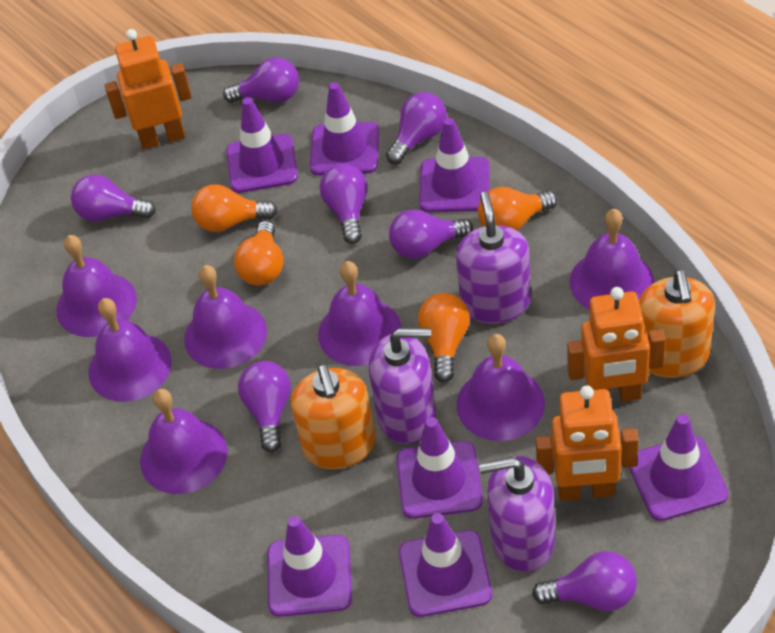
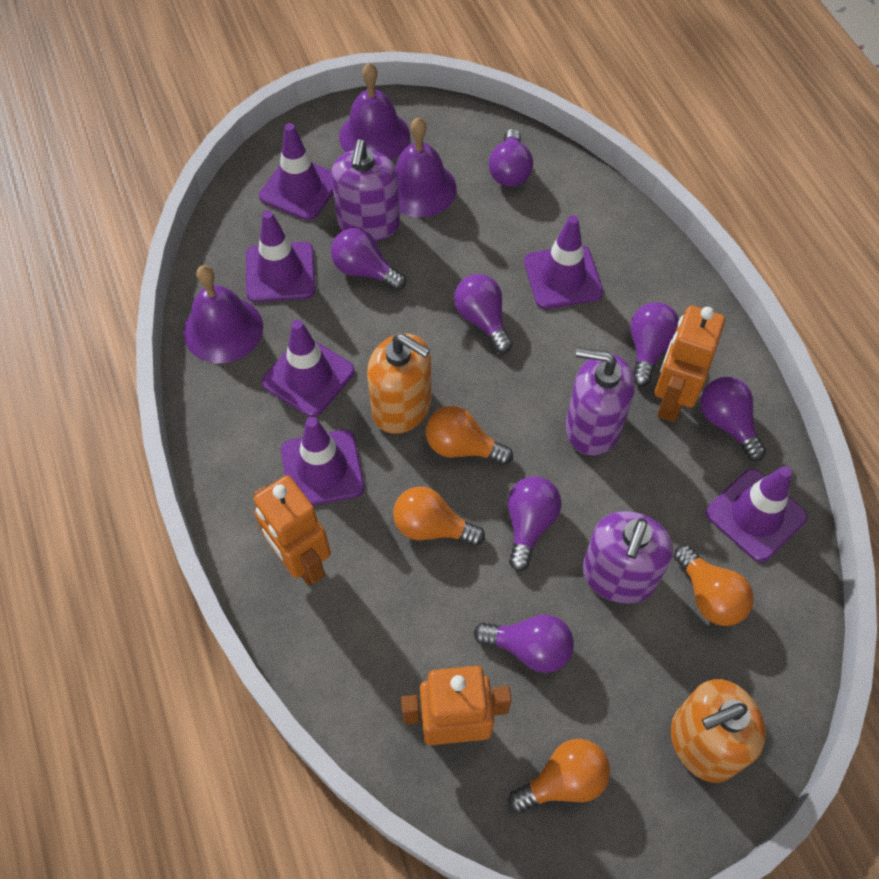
purple bell: [56,235,137,337] [89,298,172,402] [140,389,228,494] [184,265,267,369] [318,261,402,366] [456,334,545,441] [570,209,654,309] = 7 -> [184,265,263,363] [339,63,410,160] [396,117,457,217] = 3
purple traffic cone: [226,97,298,193] [267,516,352,617] [310,82,379,176] [396,417,483,519] [399,513,492,617] [419,118,490,212] [629,414,728,521] = 7 -> [246,210,315,302] [259,123,333,221] [262,320,355,417] [281,417,364,506] [524,215,603,309] [706,466,808,562] = 6

